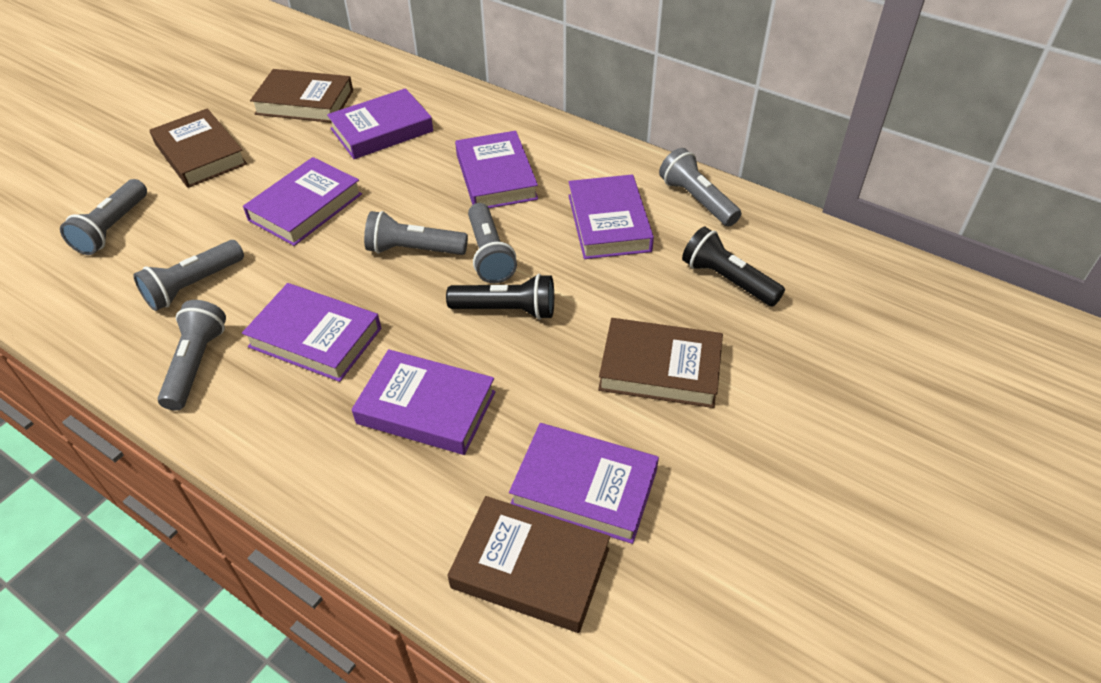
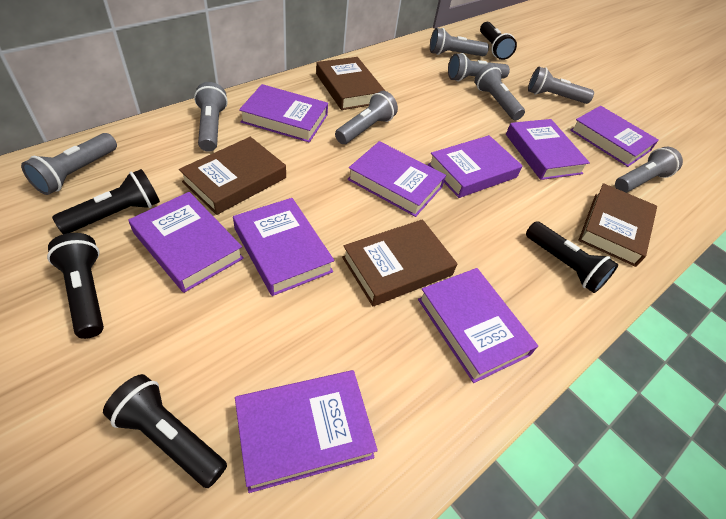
black flashlight: [446,274,554,320] [682,227,785,306] = 2 -> [47,233,104,339] [52,169,160,234] [103,374,227,488] [480,22,517,60] [526,221,618,293] = 5
grey flashlight: [60,179,147,255] [133,240,244,311] [158,300,226,410] [364,211,468,255] [468,203,517,283] [659,148,741,226] = 6 -> [21,133,117,195] [194,82,228,152] [335,91,398,144] [430,28,489,56] [448,53,510,81] [474,64,525,120] [528,67,594,104] [615,147,683,193] = 8
purple book: [242,283,381,382] [243,157,362,246] [327,88,433,159] [352,349,496,455] [455,131,538,208] [509,423,659,544] [568,175,654,259] = 7 -> [128,192,244,293] [233,198,335,296] [235,370,378,493] [239,84,328,143] [347,141,446,217] [418,268,538,383] [428,135,522,198] [506,119,590,180] [570,106,659,167] = 9

